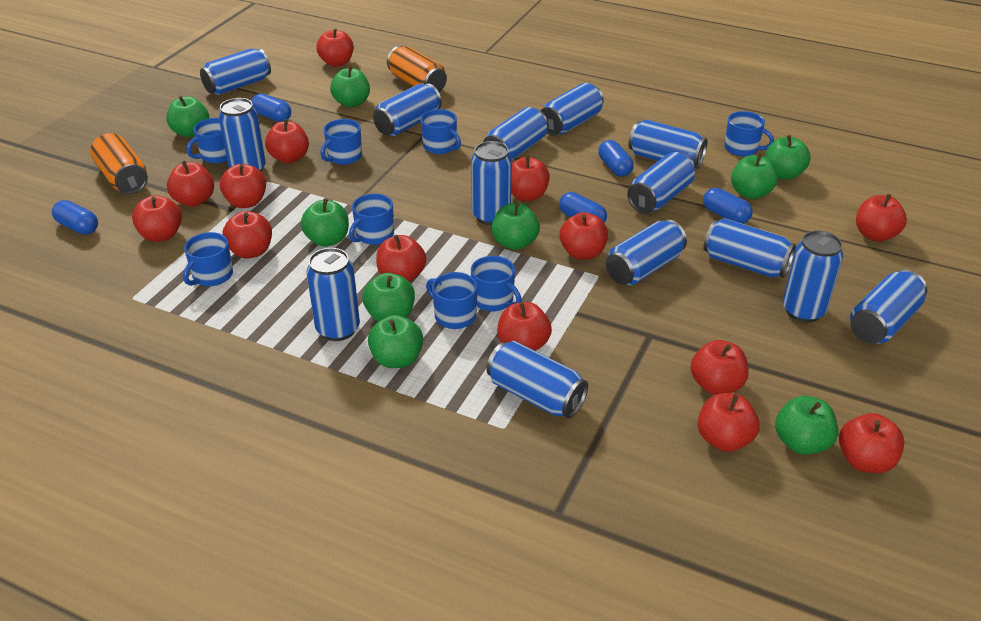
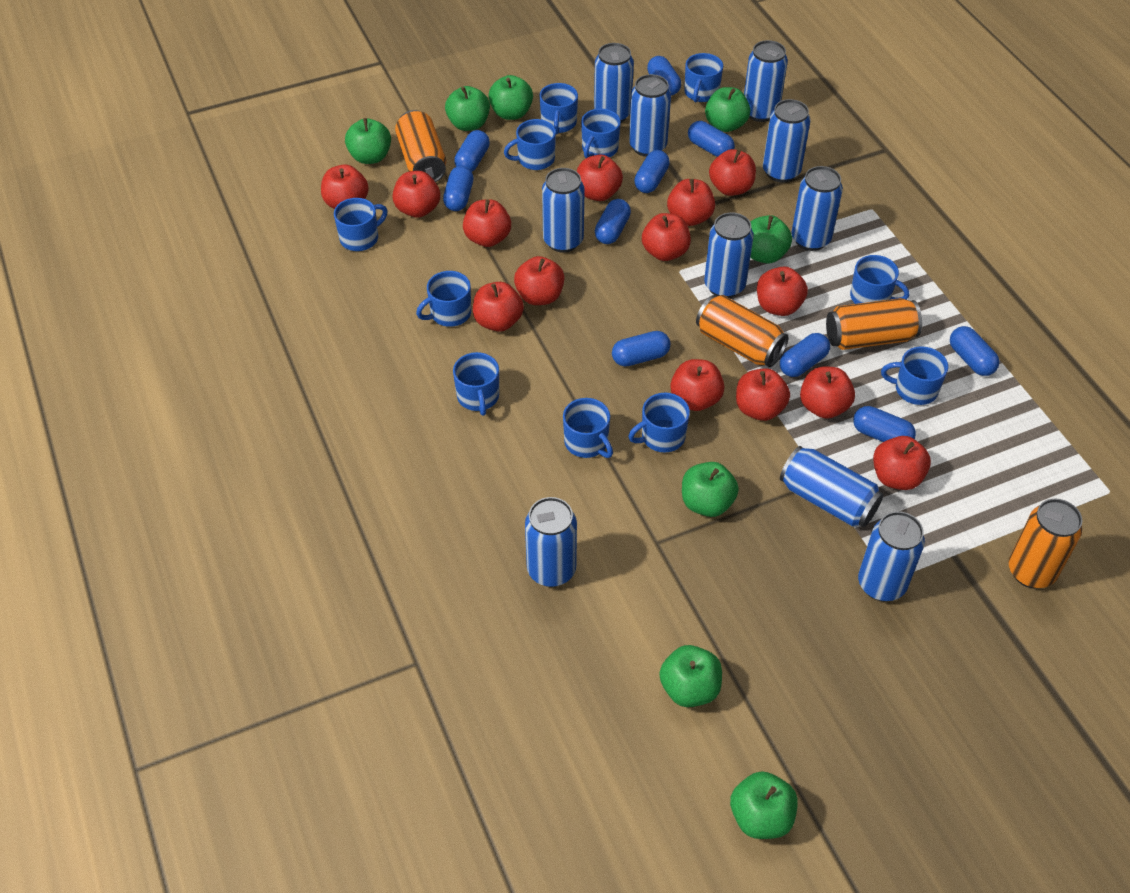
blue can: [200,48,271,95] [219,98,266,172] [306,248,360,341] [373,83,442,136] [471,141,512,225] [483,107,548,160] [486,341,588,418] [541,83,604,136] [606,220,687,285] [627,152,695,213] [629,119,708,169] [703,218,796,278] [783,231,843,323] [850,269,927,344] = 14 -> [525,497,577,587] [542,168,584,253] [594,43,634,123] [629,74,671,157] [704,212,754,298] [744,40,788,122] [763,99,810,182] [780,446,883,527] [791,166,843,251] [858,511,925,601] = 10
blue capsule: [52,200,98,235] [251,93,291,122] [559,192,607,223] [598,140,634,177] [703,188,753,224] = 5 -> [443,166,473,211] [454,130,490,172] [595,199,631,244] [612,331,670,366] [634,150,670,193] [647,56,681,96] [688,121,735,157] [780,333,830,377] [853,406,916,442] [950,326,1000,376] = 10
blue mug: [183,232,233,286] [186,118,227,163] [320,119,362,165] [349,194,394,245] [421,109,461,154] [426,272,477,329] [471,256,522,311] [724,111,774,156] = 8 -> [334,198,388,251] [416,271,471,327] [453,352,499,416] [504,119,556,170] [539,83,578,134] [563,398,613,458] [581,108,621,158] [628,393,690,453] [684,53,723,102] [850,255,909,304] [881,346,948,405] = 11
green apple: [166,96,209,137] [301,199,349,247] [330,66,370,107] [362,273,415,322] [368,315,423,368] [492,202,540,250] [731,154,778,199] [765,135,811,180] [775,396,838,455] = 9 -> [345,118,391,164] [445,86,490,131] [488,75,533,120] [659,645,722,707] [682,462,739,517] [705,87,750,132] [730,771,798,839] [750,215,792,264] = 8
orange can: [90,133,148,194] [387,46,447,92] = 2 -> [395,110,446,182] [696,295,789,367] [826,298,922,350] [1009,499,1082,589] = 4

